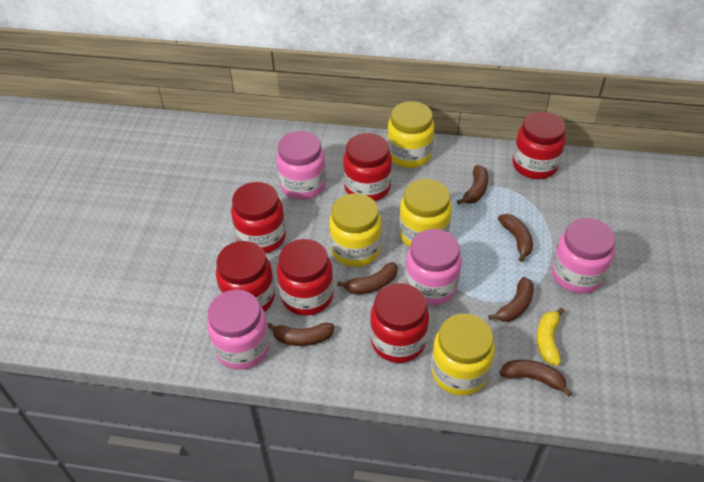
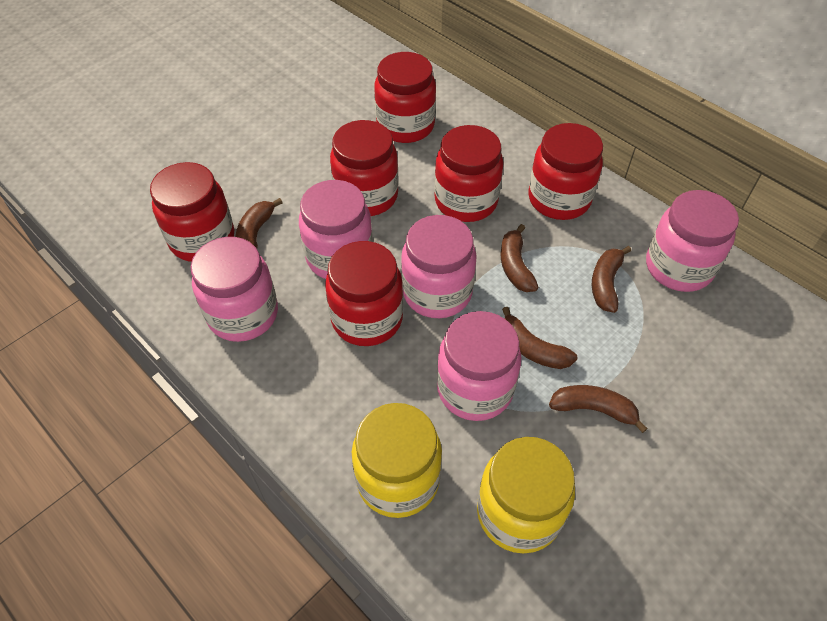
brown banana: [268,322,335,346] [337,262,398,294] [457,165,488,205] [488,277,534,322] [498,214,533,262] [500,360,572,397] = 6 -> [235,198,283,248] [501,224,539,292] [502,307,577,369] [549,385,648,433] [592,246,631,313] = 5
pink jar: [207,290,270,370] [276,131,326,200] [405,229,462,305] [551,218,616,294] = 4 -> [190,237,278,342] [299,180,373,279] [401,215,476,318] [437,311,522,421] [646,190,739,292] = 5
yellow banana: [536,308,565,366] = 1 -> none = 0
yellow jar: [329,193,382,267] [387,101,435,168] [399,179,452,247] [431,313,495,396] = 4 -> [352,403,442,518] [477,437,575,553] = 2

